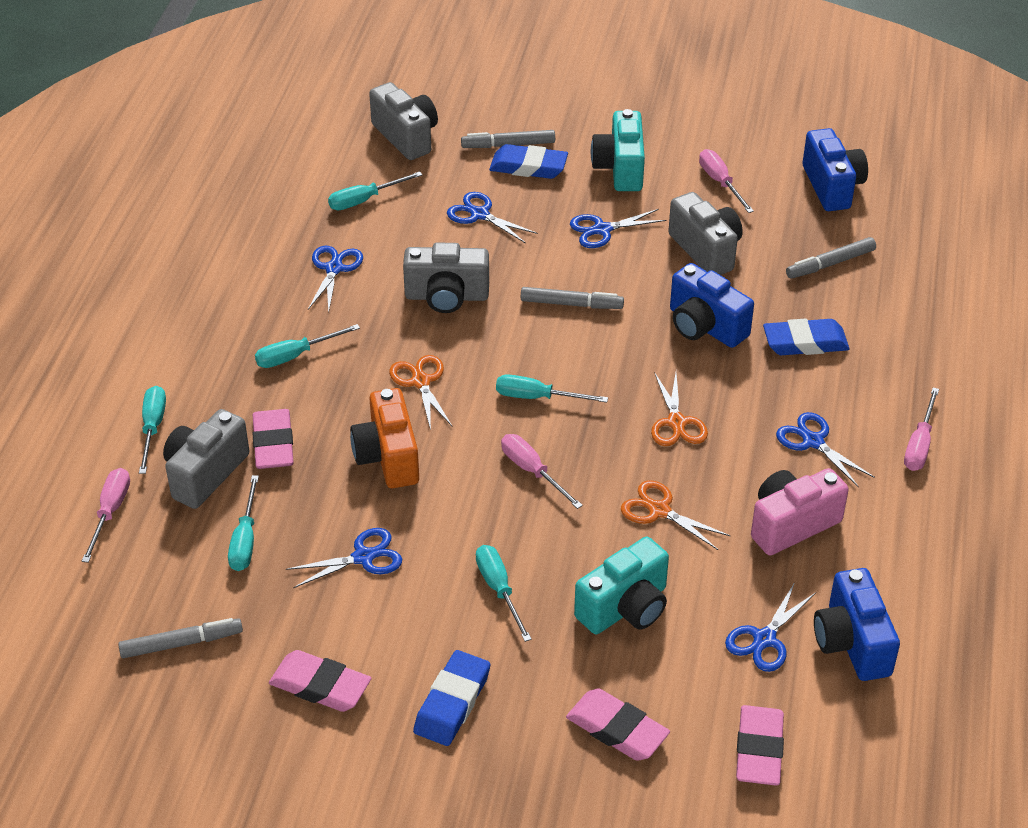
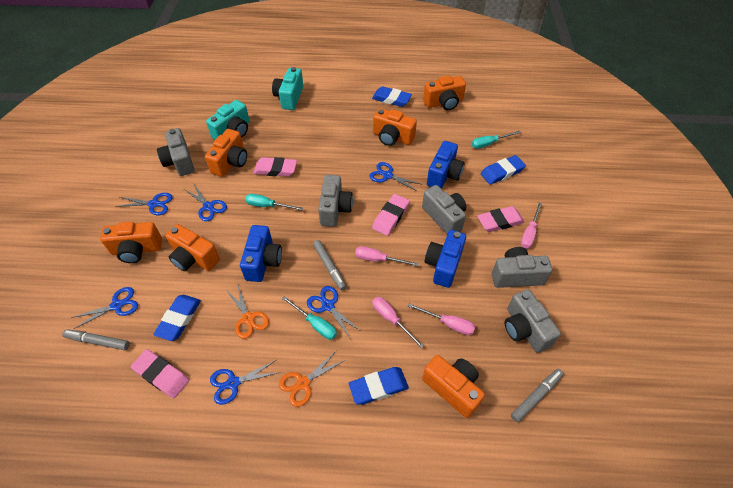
blue eraser: [413,650,490,746] [489,144,568,179] [763,319,849,355] = 3 -> [153,295,201,341] [349,367,409,405] [372,86,412,107] [481,155,526,185] = 4
grey camera: [163,409,249,509] [369,82,438,160] [403,243,489,313] [668,192,743,275] = 4 -> [157,128,195,176] [318,175,353,227] [422,185,466,234] [492,247,552,288] [505,289,561,353] = 5
grey marker: [118,618,243,658] [461,130,555,148] [521,287,624,309] [786,237,876,279] = 4 -> [62,329,130,350] [313,240,346,290] [511,369,563,422] = 3
orange camera: [350,388,419,488] = 1 -> [100,222,162,263] [165,224,220,271] [205,129,247,177] [373,108,417,146] [422,355,485,418] [423,76,466,110] = 6
orange scissors: [389,355,452,430] [621,480,731,550] [651,372,708,446] = 3 -> [226,286,269,339] [279,350,345,407] = 2
pink camera: [751,468,849,555] = 1 -> none = 0
turquoise screwdriver: [139,386,166,474] [228,475,259,571] [255,324,360,368] [328,171,422,210] [476,545,532,642] [496,374,608,403] = 6 -> [245,194,303,210] [282,296,337,340] [472,131,521,149] = 3

